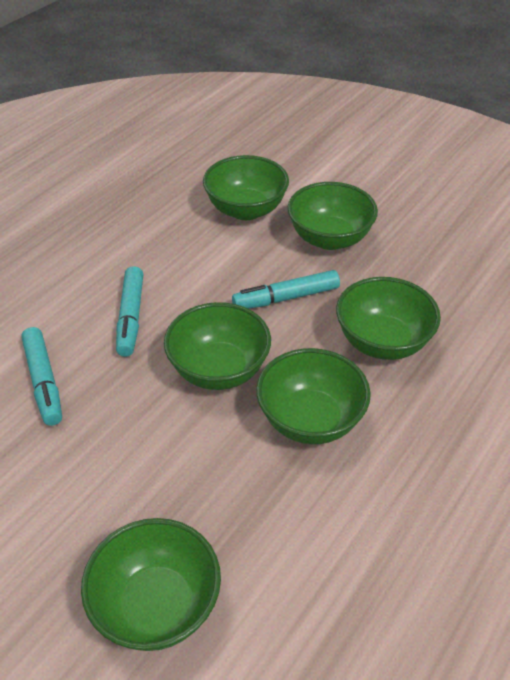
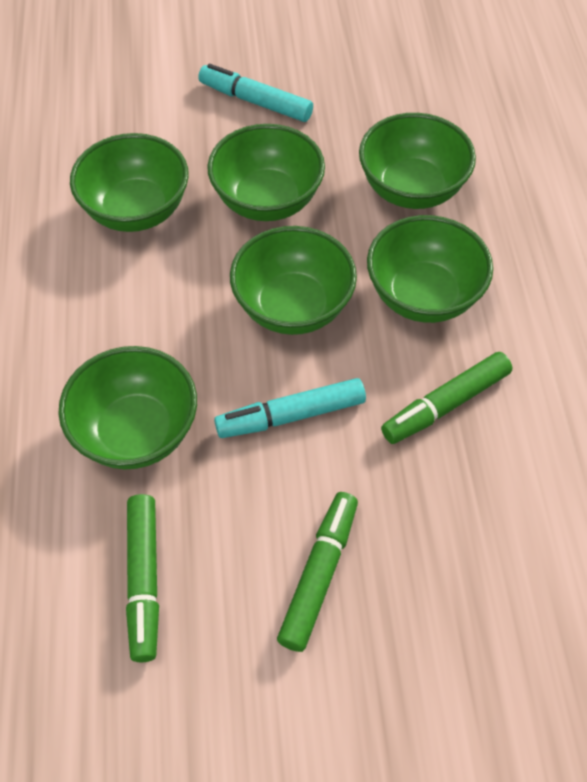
green marker: none = 0 -> [126,494,159,662] [277,492,358,652] [381,352,512,444] = 3
turquoise marker: [21,327,62,426] [116,266,143,357] [232,270,340,309] = 3 -> [198,64,313,122] [214,378,366,438] = 2

